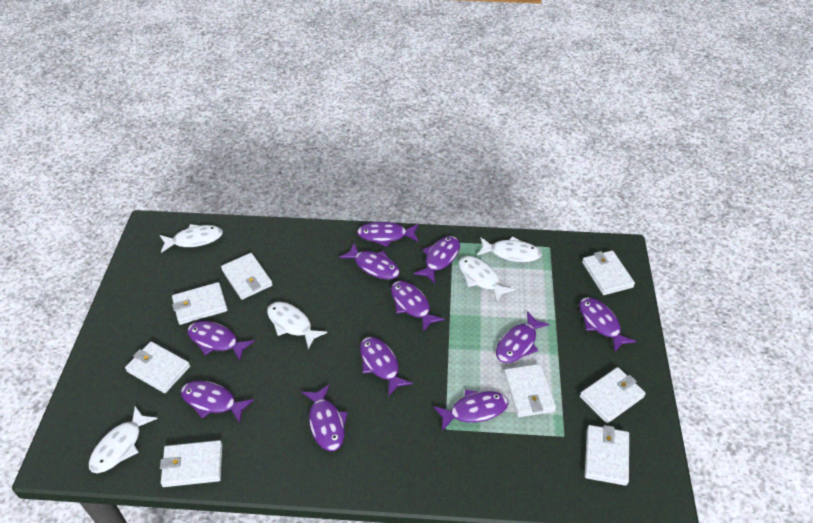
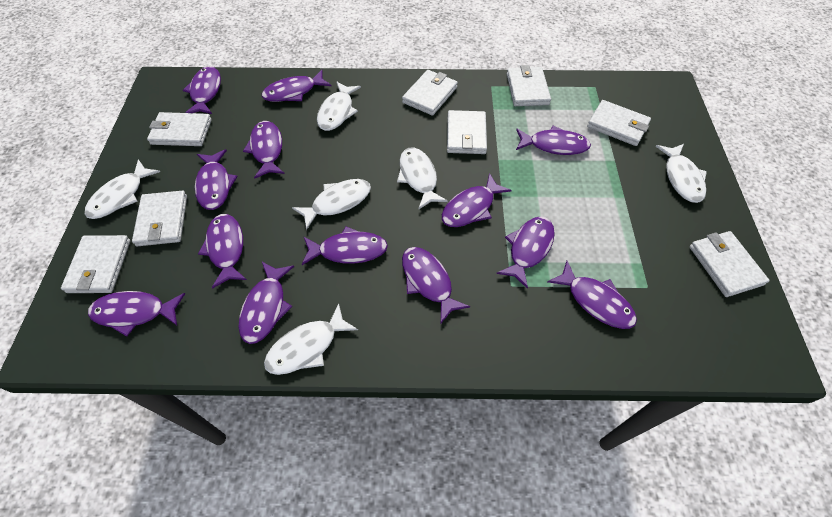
purple fish: [181,381,254,423] [187,321,255,361] [302,385,348,451] [339,243,400,279] [357,222,419,247] [360,337,413,396] [391,281,444,332] [413,236,460,283] [433,389,509,431] [496,311,550,363] [579,297,636,353] = 11 -> [88,291,185,336] [183,66,221,114] [195,149,238,210] [198,214,247,288] [239,262,294,344] [243,121,285,179] [262,70,331,102] [302,226,388,265] [402,247,470,323] [442,173,512,227] [496,216,555,289] [516,126,591,155] [548,261,637,329] = 13
white fish: [89,406,158,473] [160,224,223,253] [267,302,327,349] [459,256,515,303] [477,236,542,262] = 5 -> [85,159,160,219] [264,304,358,375] [292,179,371,230] [317,81,361,131] [397,148,448,210] [655,144,707,203] = 6

